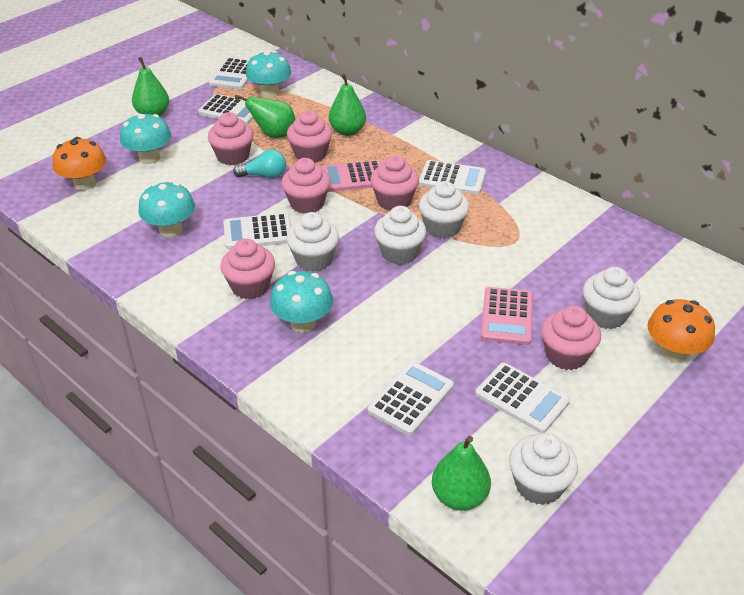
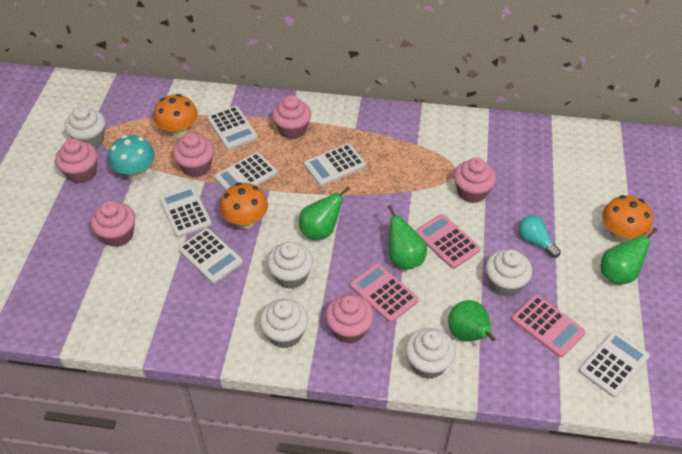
orange mushroom: [52,137,106,191] [648,299,715,363] = 2 -> [154,94,198,138] [220,182,268,229] [602,195,653,242] = 3
pink calculator: [321,160,381,192] [481,287,533,345] = 2 -> [350,263,418,323] [415,214,480,269] [511,295,586,357] = 3
turquoise mushroom: [120,113,171,164] [138,182,195,237] [246,51,291,98] [270,271,333,333] = 4 -> [108,135,155,180] = 1

